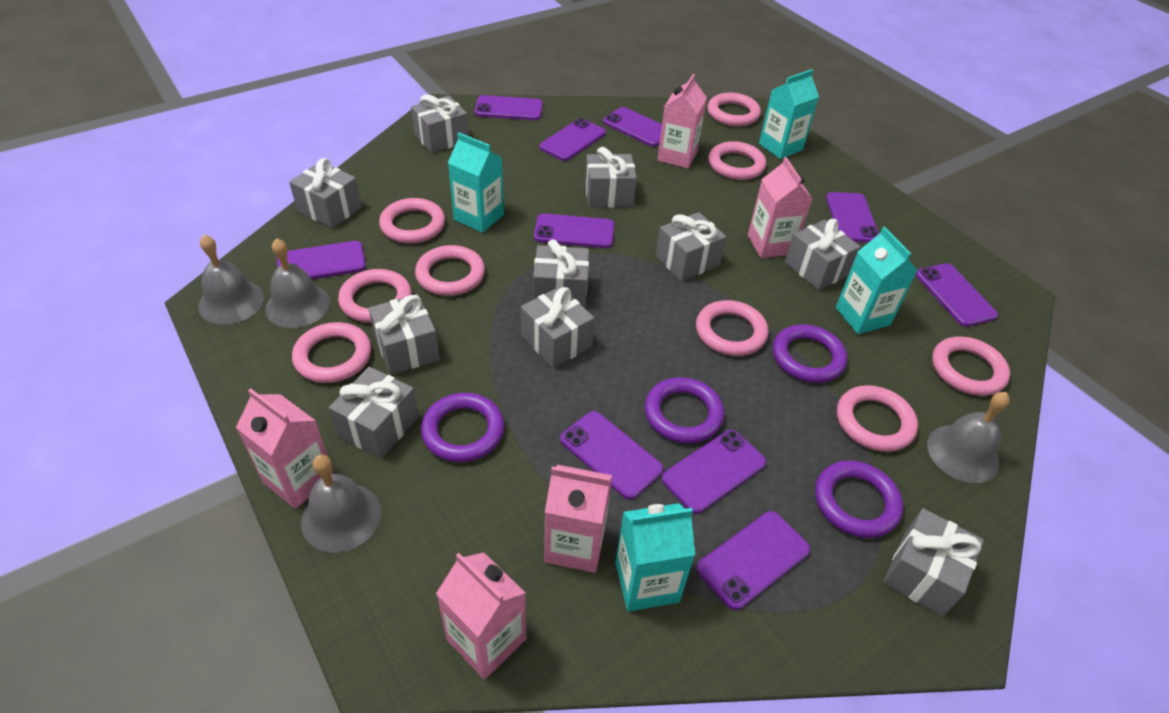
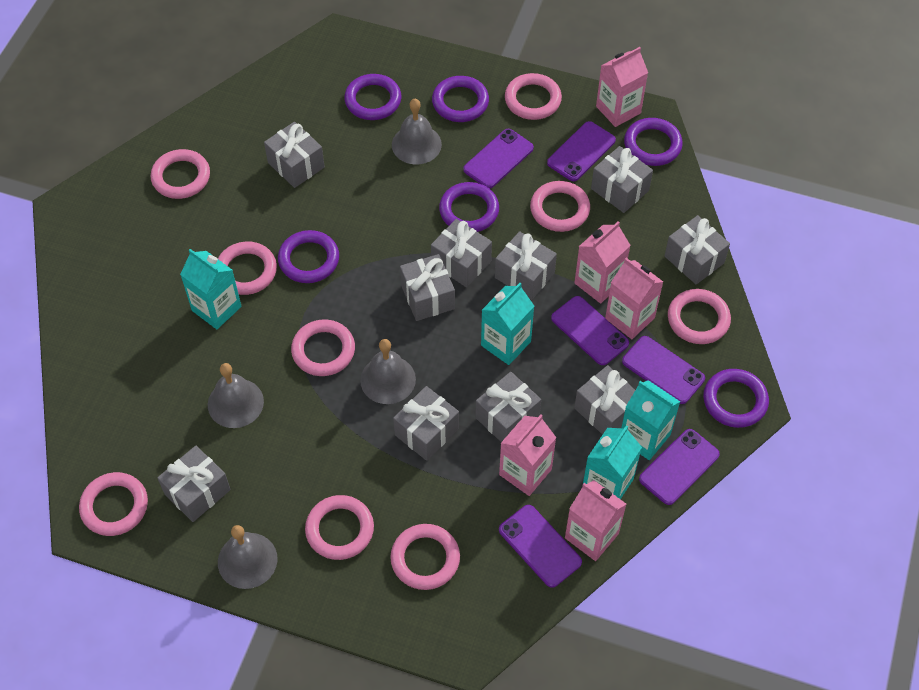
purple phone: [277,241,366,279] [474,95,543,120] [534,213,614,248] [539,118,606,161] [560,411,664,500] [603,107,662,147] [661,430,766,514] [697,511,810,610] [826,192,879,243] [916,263,998,327] = 10 -> [463,129,534,189] [499,505,582,588] [547,121,616,181] [551,296,629,365] [622,336,705,404] [639,429,720,505] = 6
purple ring: [421,393,504,463] [645,377,724,444] [773,324,847,383] [815,461,903,538] = 4 -> [278,230,339,283] [344,74,402,120] [432,76,489,122] [439,182,499,232] [624,118,683,166] [703,369,769,428] = 6

